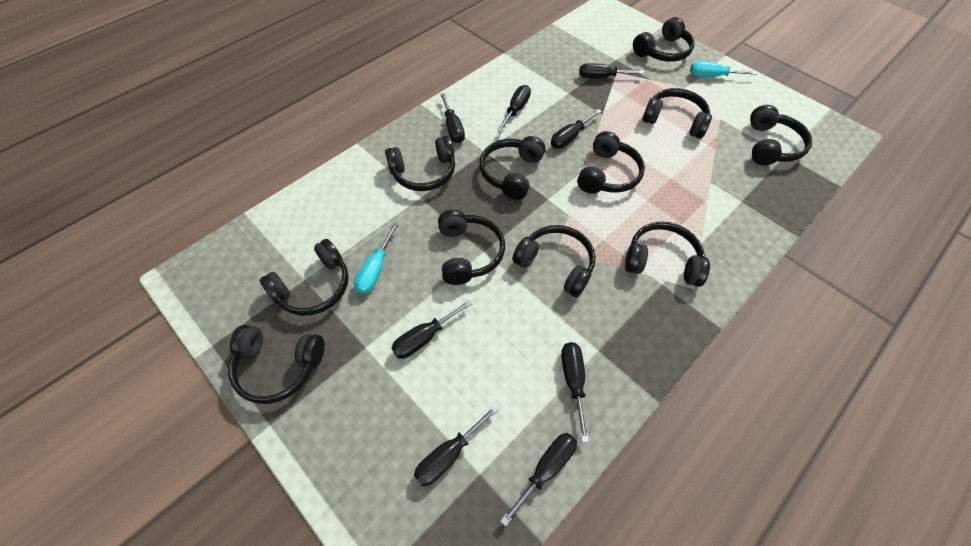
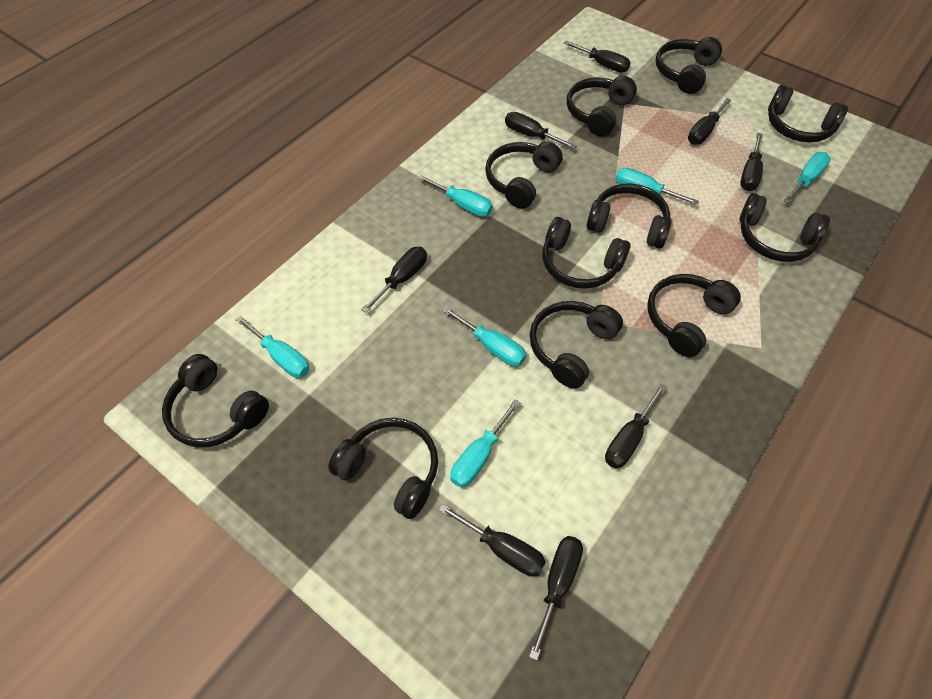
turquoise screwdriver: [354,223,398,294] [690,62,757,77] = 2 -> [236,316,310,378] [418,175,493,217] [443,307,526,366] [450,399,520,487] [615,168,699,205] [784,152,831,203] = 6

